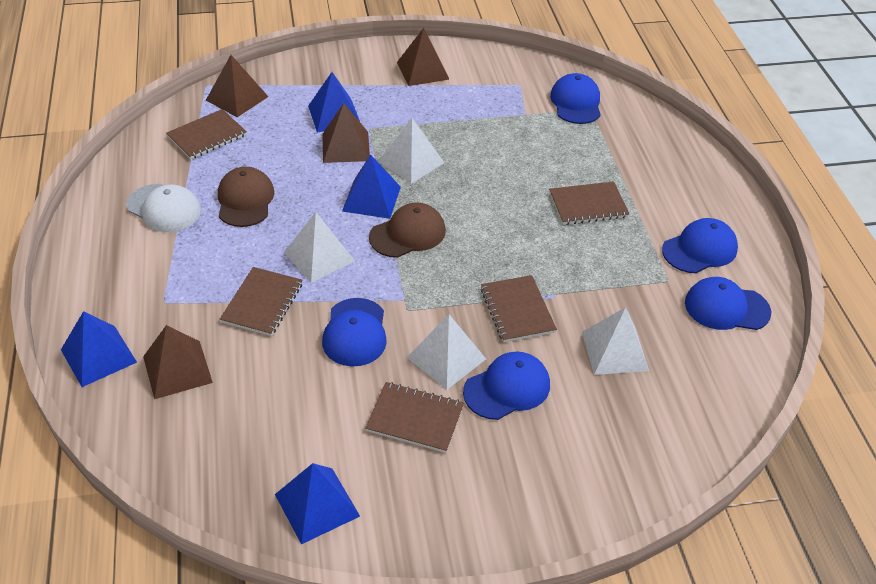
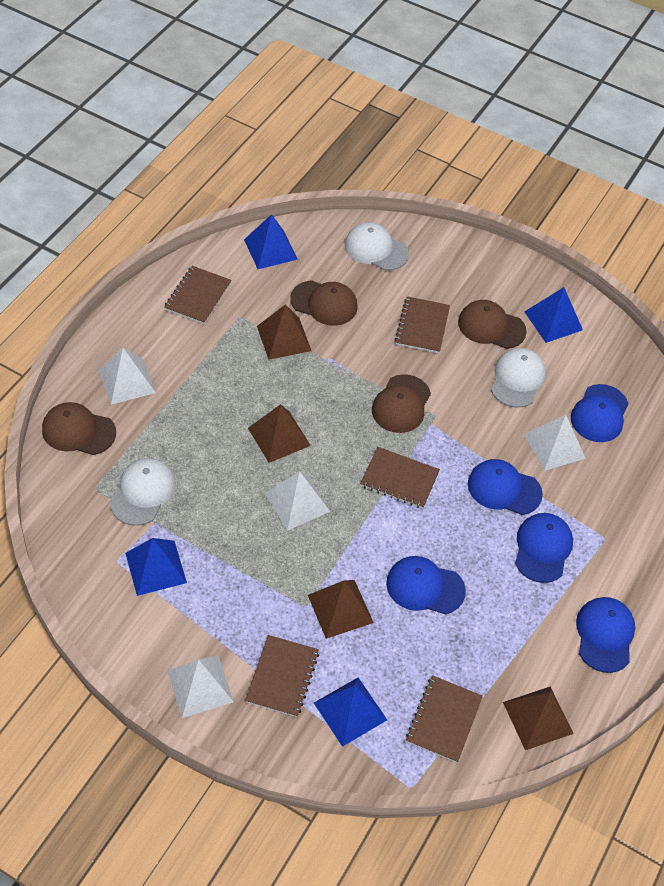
brown cap: [218,167,275,227] [369,202,446,258] = 2 -> [42,402,116,455] [290,280,358,326] [372,374,431,433] [458,300,526,349] = 4
white cap: [126,184,201,232] = 1 -> [110,458,176,525] [345,222,409,271] [491,348,546,408] = 3

